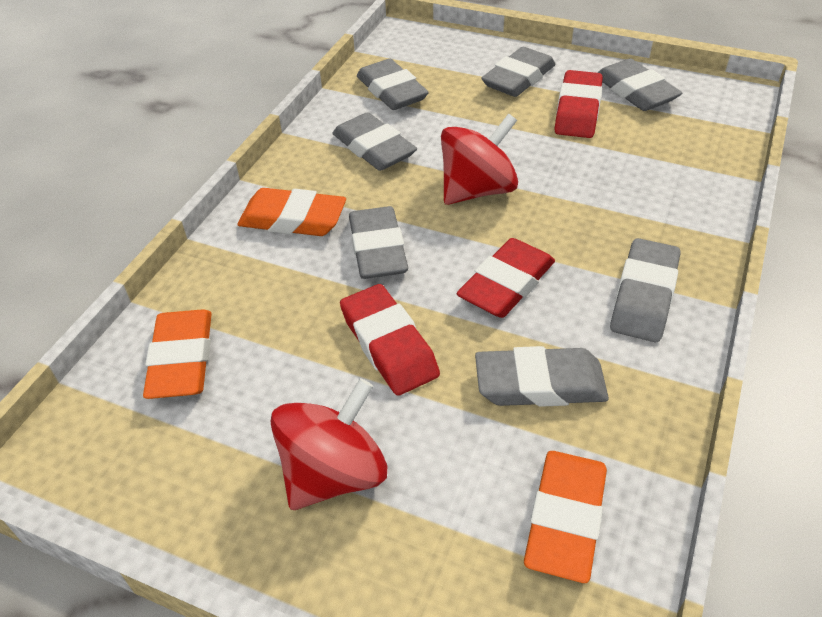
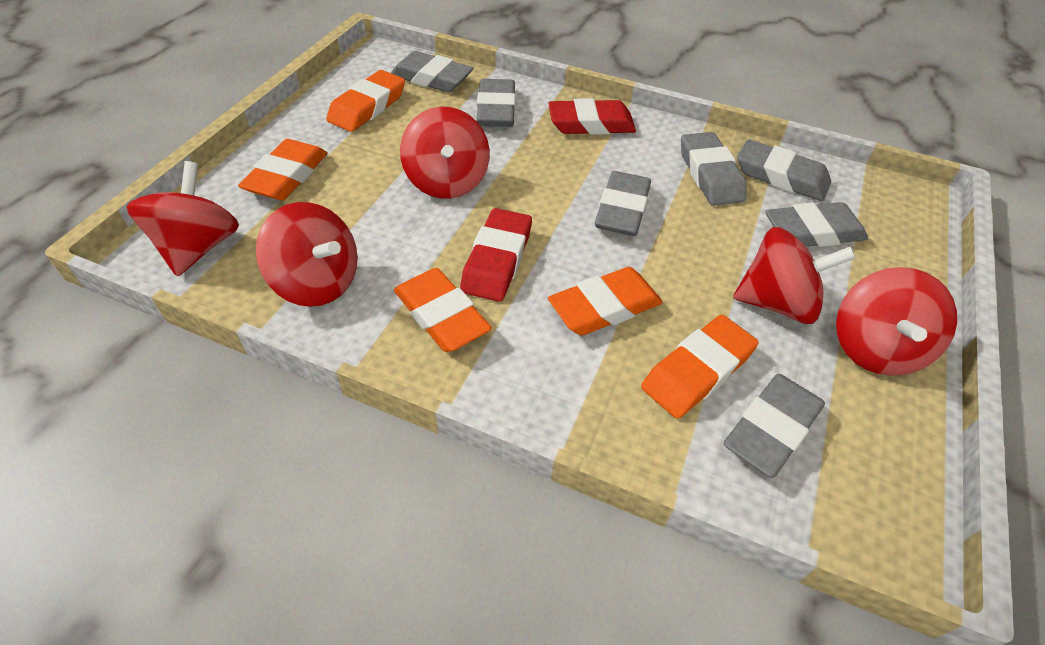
orange eraser: [143,309,212,399] [238,188,346,236] [524,451,607,583] = 3 -> [238,139,328,200] [326,70,405,132] [394,268,492,352] [548,267,663,336] [641,315,759,419] = 5
red eraser: [340,284,440,396] [457,238,555,318] [554,70,603,138] = 3 -> [460,208,532,302] [548,98,636,135] = 2
red spinning top: [270,378,387,510] [441,114,518,205] = 2 -> [126,161,239,276] [256,202,358,307] [400,107,490,199] [733,227,855,324] [836,267,957,376] = 5

